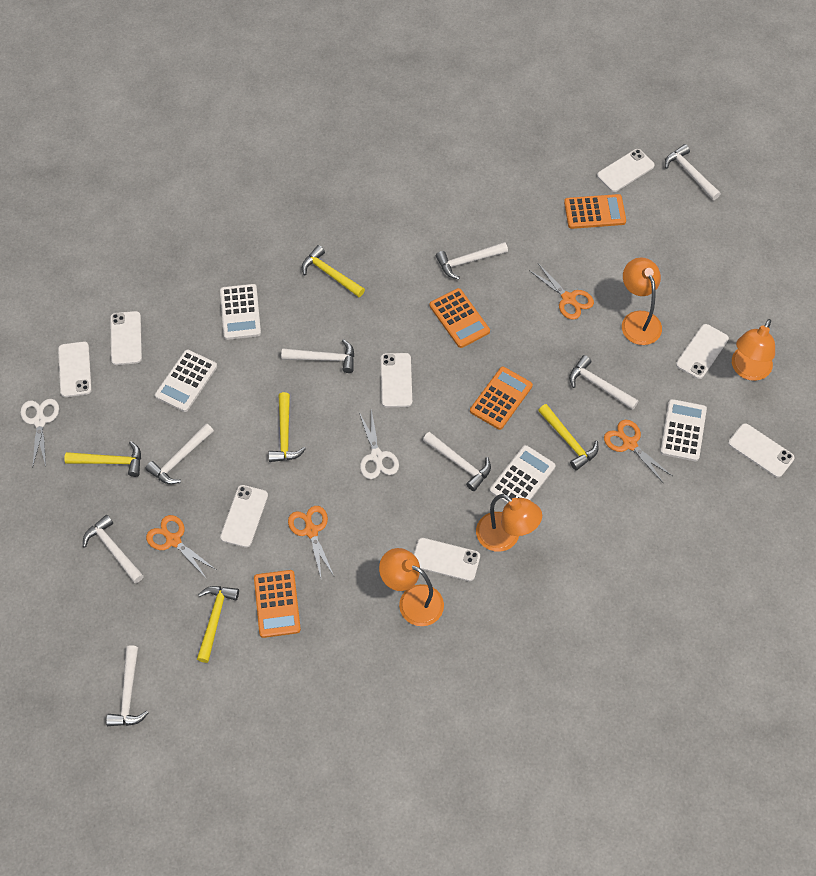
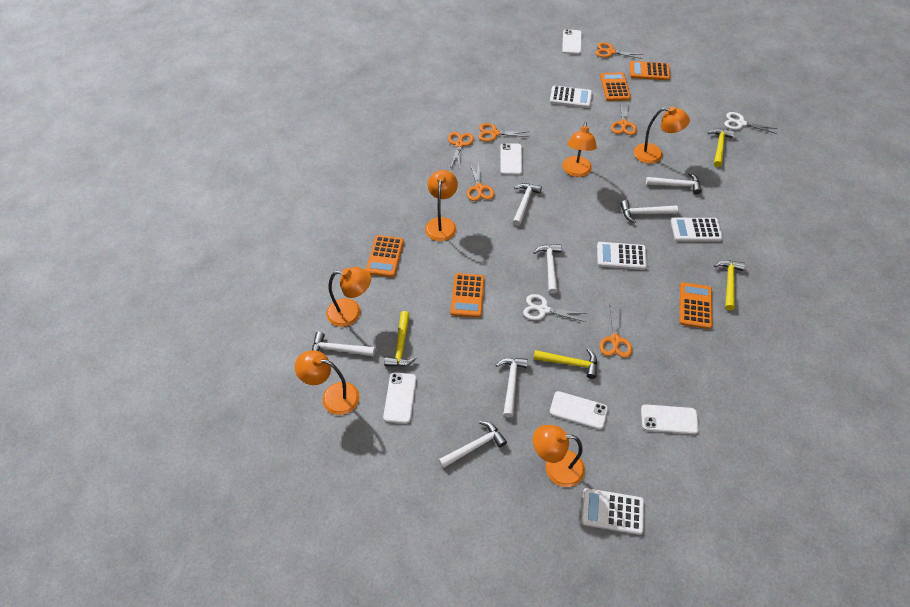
orange calculator: [254,570,301,638] [429,288,490,348] [470,367,533,430] [564,194,626,229] = 4 -> [366,235,404,277] [451,273,485,318] [600,72,631,101] [629,61,670,80] [680,282,713,329] = 5
orange lamp: [379,548,444,626] [476,494,542,552] [622,257,662,345] [732,319,775,381] = 4 -> [295,350,359,415] [326,267,371,327] [425,170,458,241] [533,425,585,487] [562,122,597,177] [634,106,690,164] = 6
orange scissors: [146,515,216,579] [288,506,334,578] [529,265,594,320] [604,420,672,484] = 4 -> [448,132,474,169] [467,161,494,201] [478,123,530,142] [595,42,643,59] [600,305,632,358] [611,101,637,135] = 6
white hammer: [83,515,144,583] [106,645,148,726] [145,423,214,484] [281,339,354,373] [423,432,491,491] [436,242,508,279] [569,355,639,410] [665,144,721,200] = 8 -> [312,332,375,356] [438,421,507,468] [496,358,528,418] [513,183,542,226] [533,244,562,294] [621,200,678,223] [646,172,702,194] = 7
white phone: [58,342,92,397] [110,311,142,365] [220,485,268,548] [381,353,412,407] [414,538,480,581] [597,149,655,192] [676,324,729,379] [728,423,795,478] = 8 -> [383,373,417,424] [500,143,522,175] [550,391,608,430] [562,29,582,54] [641,404,699,434] = 5
yellow hammer: [65,441,141,477] [197,586,239,663] [268,392,306,462] [302,245,365,297] [538,404,598,470] = 5 -> [384,311,417,366] [533,349,597,379] [708,129,734,167] [714,260,745,310] = 4

